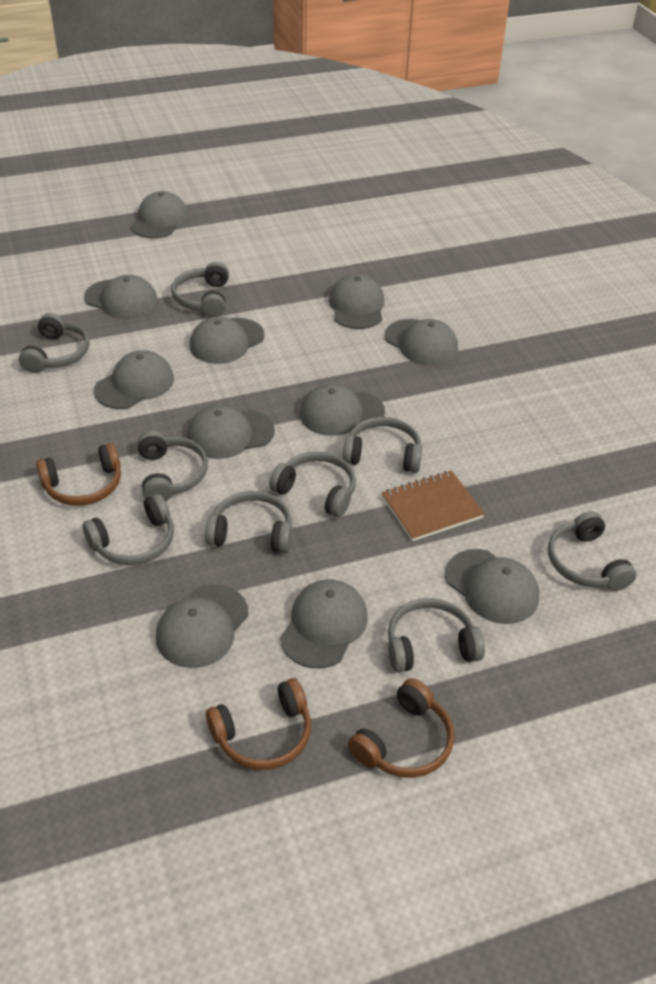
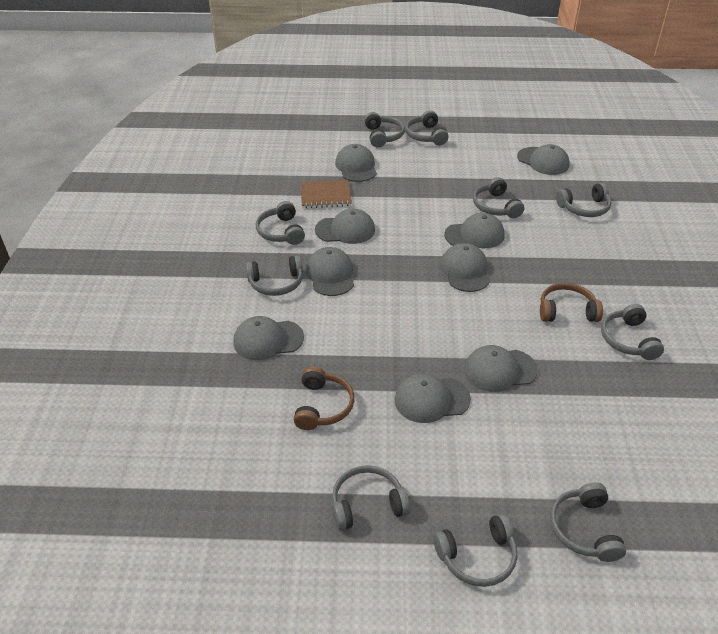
brown headphones: [36,443,121,506] [206,678,311,770] [348,678,454,778] = 3 -> [294,366,354,430] [540,283,603,322] = 2
grey cap: [84,275,158,319] [94,350,174,409] [131,191,189,238] [156,584,249,668] [187,405,275,459] [190,317,264,364] [280,579,367,668] [300,384,385,436] [329,274,384,329] [385,319,458,366] [445,549,539,624] = 11 -> [233,316,304,360] [306,247,354,296] [315,209,375,244] [335,144,377,182] [395,374,471,423] [441,243,490,292] [444,213,505,248] [464,345,538,392] [517,144,570,175] = 9
grey headphones: [19,313,89,373] [83,494,174,565] [138,431,208,501] [171,262,229,317] [205,491,292,553] [269,452,356,517] [343,417,422,473] [388,598,485,672] [548,511,637,591] = 9 -> [246,255,303,296] [256,201,305,245] [332,465,410,530] [364,112,405,148] [406,110,449,145] [433,514,517,587] [473,177,524,218] [550,482,626,562] [556,183,611,217] [601,304,664,360] = 10

